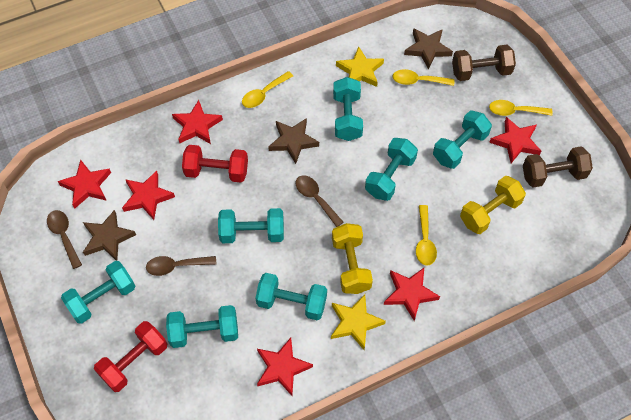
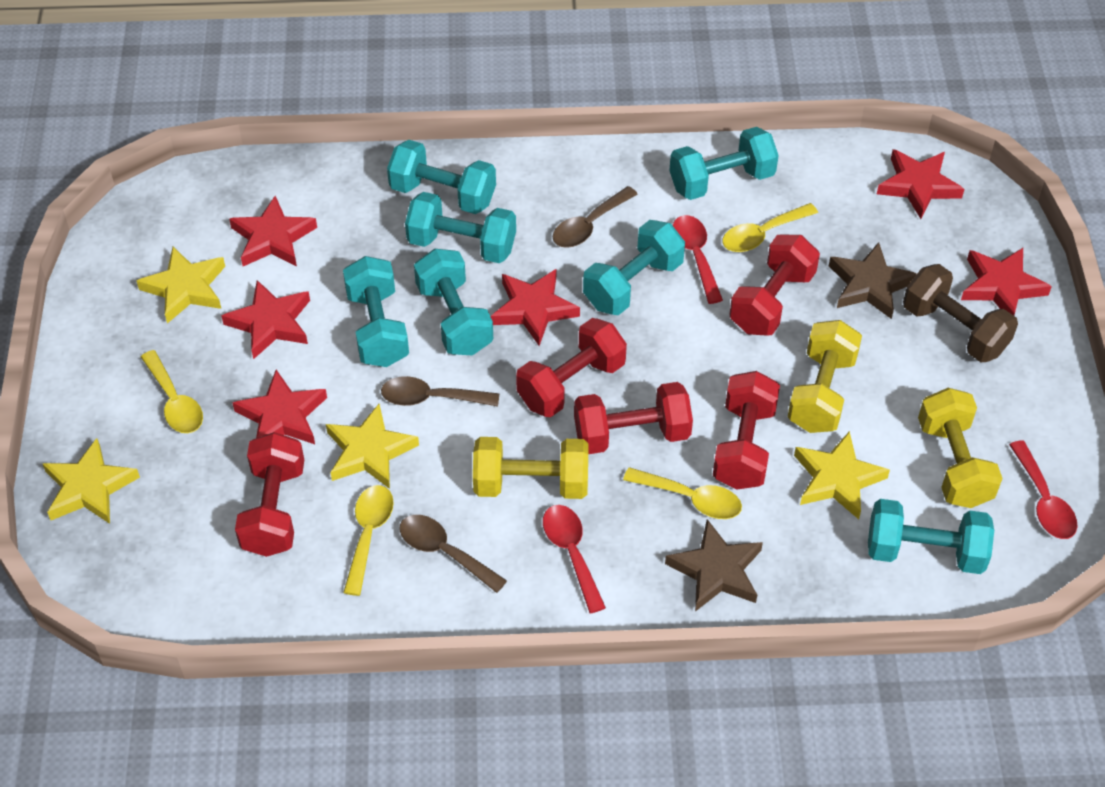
brown dumbbell: [452,45,516,81] [523,146,593,188] = 2 -> [903,264,1018,362] = 1
brown star: [83,210,136,261] [268,118,319,164] [404,28,453,69] = 3 -> [665,519,763,612] [829,242,917,319] = 2
red dumbbell: [94,321,167,392] [182,145,248,182] = 2 -> [235,432,304,557] [516,318,627,417] [574,382,693,454] [713,371,780,490] [729,235,820,336] = 5
red spoon: none = 0 -> [543,505,606,613] [673,215,723,304] [1009,440,1077,539] = 3
yellow dumbbell: [332,223,373,294] [460,176,526,234] = 2 -> [473,437,589,499] [788,320,862,433] [918,388,1003,508] = 3
yellow star: [331,294,386,350] [336,46,384,87] = 2 -> [42,438,140,524] [137,247,225,324] [326,404,419,489] [794,431,890,519] = 4

